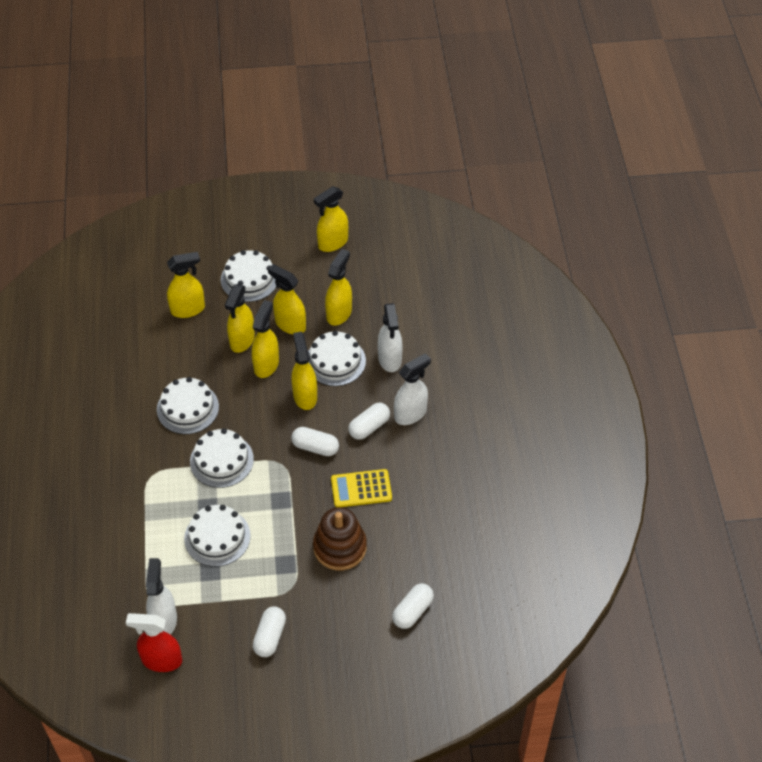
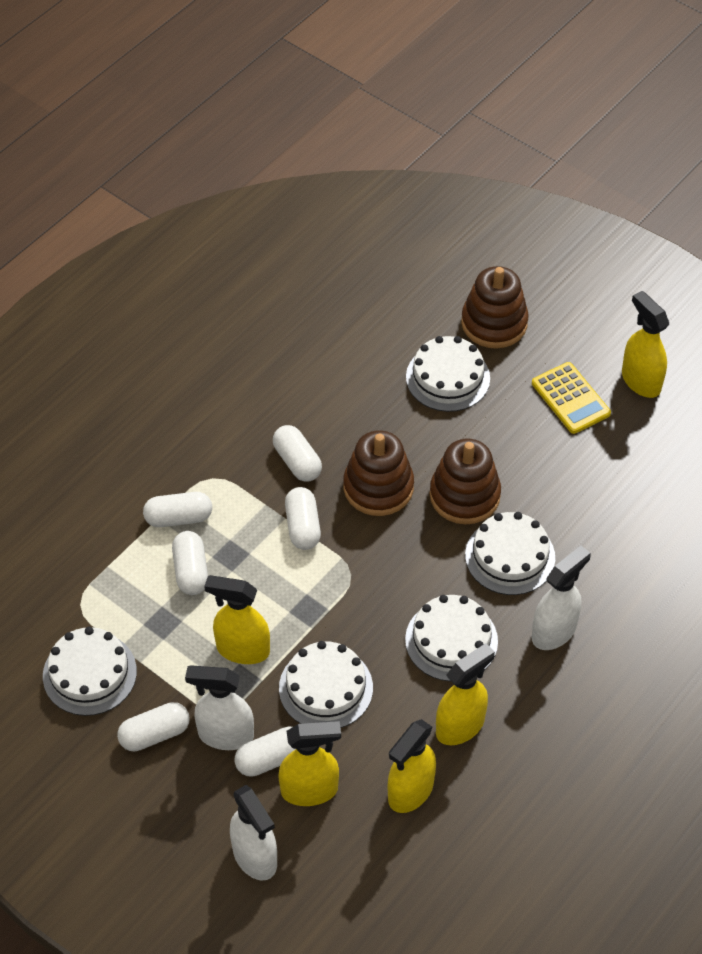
brown stacking toy: [313,507,367,570] = 1 -> [343,430,414,516] [430,438,501,524] [461,266,529,349] = 3
red spray bottle: [126,613,182,672] = 1 -> none = 0
white capsule: [253,607,286,657] [291,427,339,456] [348,403,390,440] [392,584,434,629] = 4 -> [117,702,190,751] [143,492,212,527] [172,531,208,595] [234,727,295,777] [273,425,322,482] [285,487,321,550] = 6
yellow spray bottle: [167,252,205,318] [225,284,255,353] [252,300,279,378] [268,264,306,334] [292,332,317,410] [314,186,348,252] [325,249,352,326] = 7 -> [204,575,270,664] [278,721,341,806] [388,719,436,813] [436,643,495,745] [622,291,669,398] = 5

